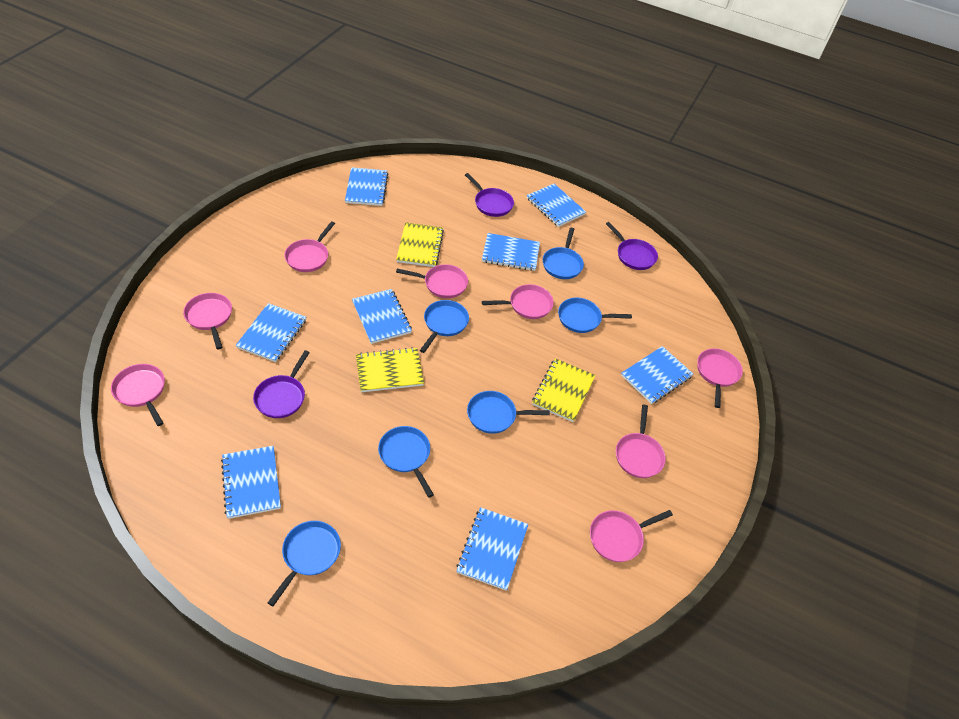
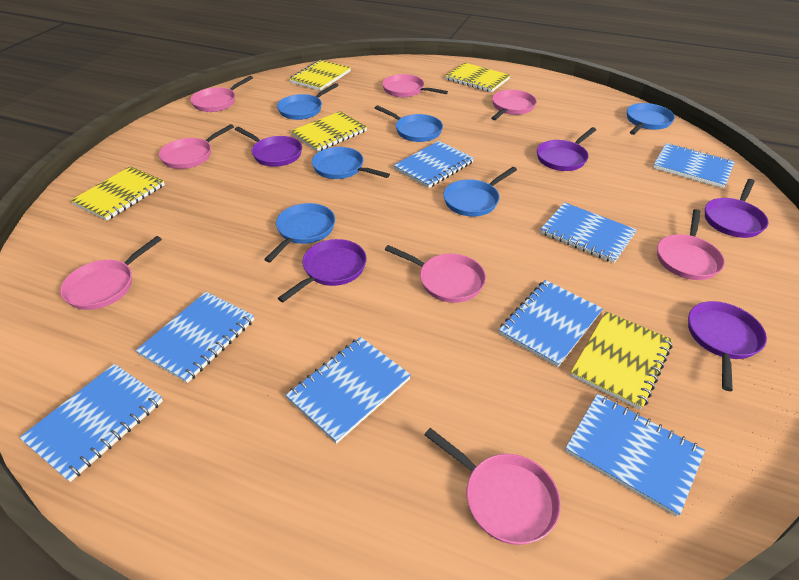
purple pan: [253,350,310,418] [465,173,514,217] [606,222,658,270] = 3 -> [235,127,302,167] [278,239,367,302] [537,127,596,171] [688,301,767,391] [705,179,769,238] = 5
yellow notebook: [356,347,424,392] [396,222,444,267] [532,358,596,422] = 3 -> [71,166,165,221] [289,60,351,91] [291,111,367,152] [445,62,510,92] [570,311,673,410] = 5

